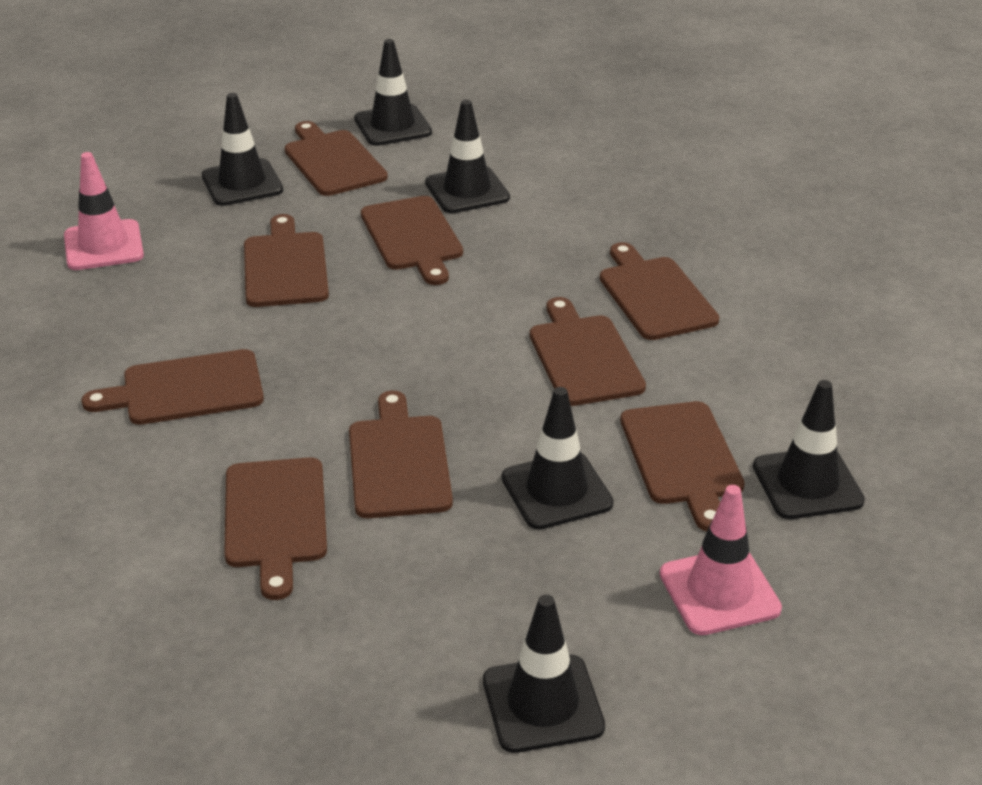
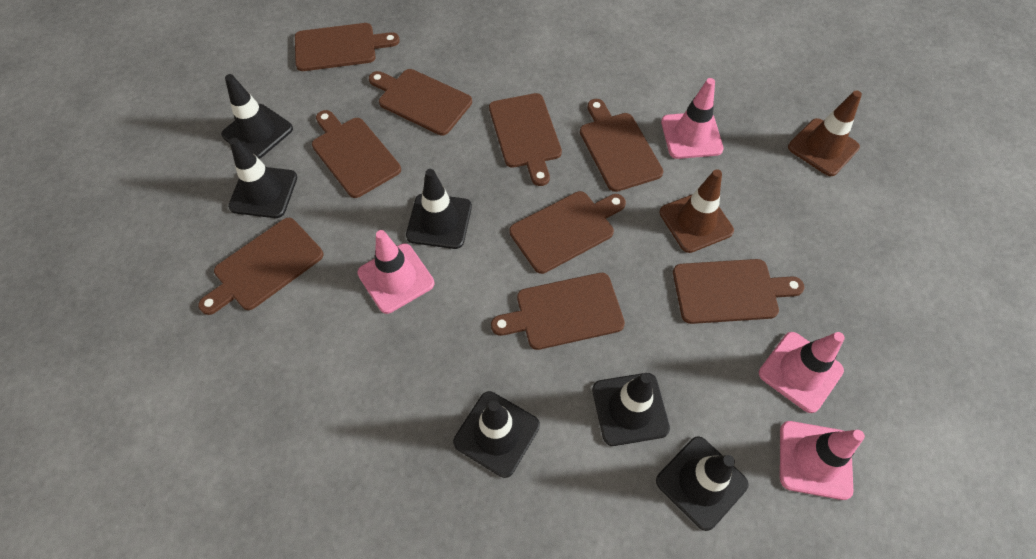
brown traffic cone: none = 0 -> [660,169,734,253] [788,90,862,176] = 2
pink traffic cone: [64,152,144,270] [660,485,782,635] = 2 -> [357,230,434,314] [661,78,724,159] [759,332,845,413] [780,421,865,500] = 4

